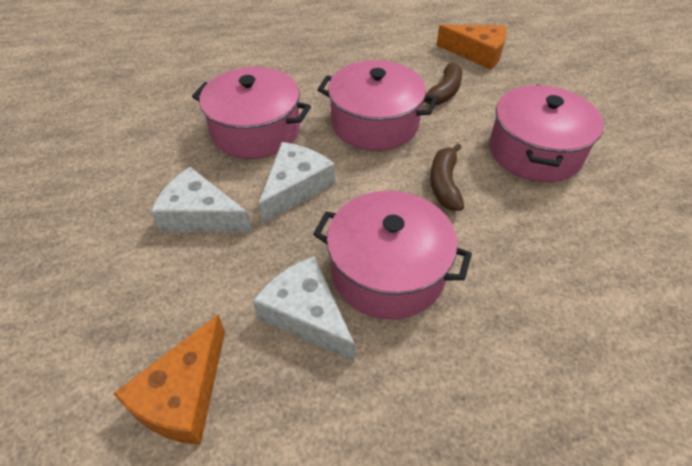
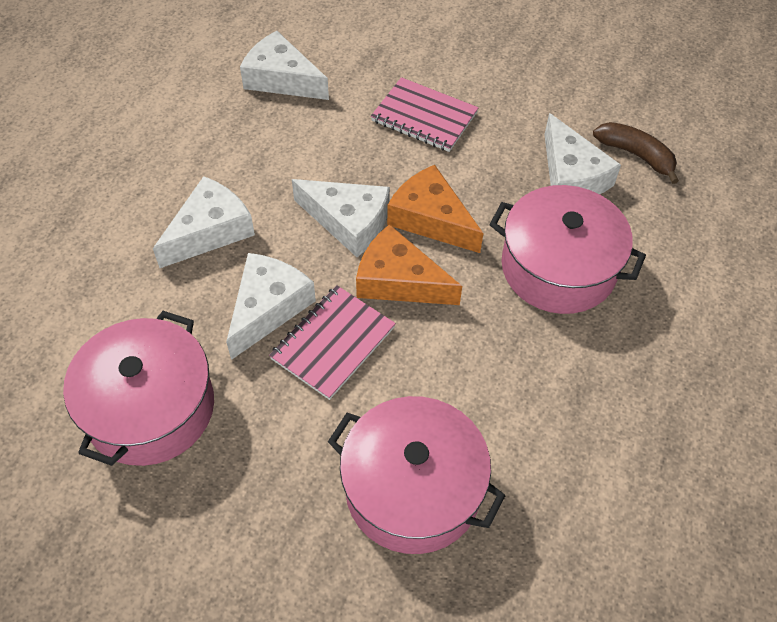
brown banana: [423,62,462,105] [430,143,464,211] = 2 -> [593,122,679,184] = 1
pink notebook: none = 0 -> [269,285,396,400] [371,77,479,152] = 2
pink pot: [192,67,311,159] [313,191,472,320] [317,60,437,151] [490,84,604,182] = 4 -> [63,311,214,466] [328,396,506,554] [489,185,646,314] = 3
white cheese: [151,167,252,232] [253,256,355,362] [258,142,335,224] = 3 -> [153,176,255,268] [226,253,316,360] [240,31,329,100] [292,179,390,257] [544,113,621,194] = 5

